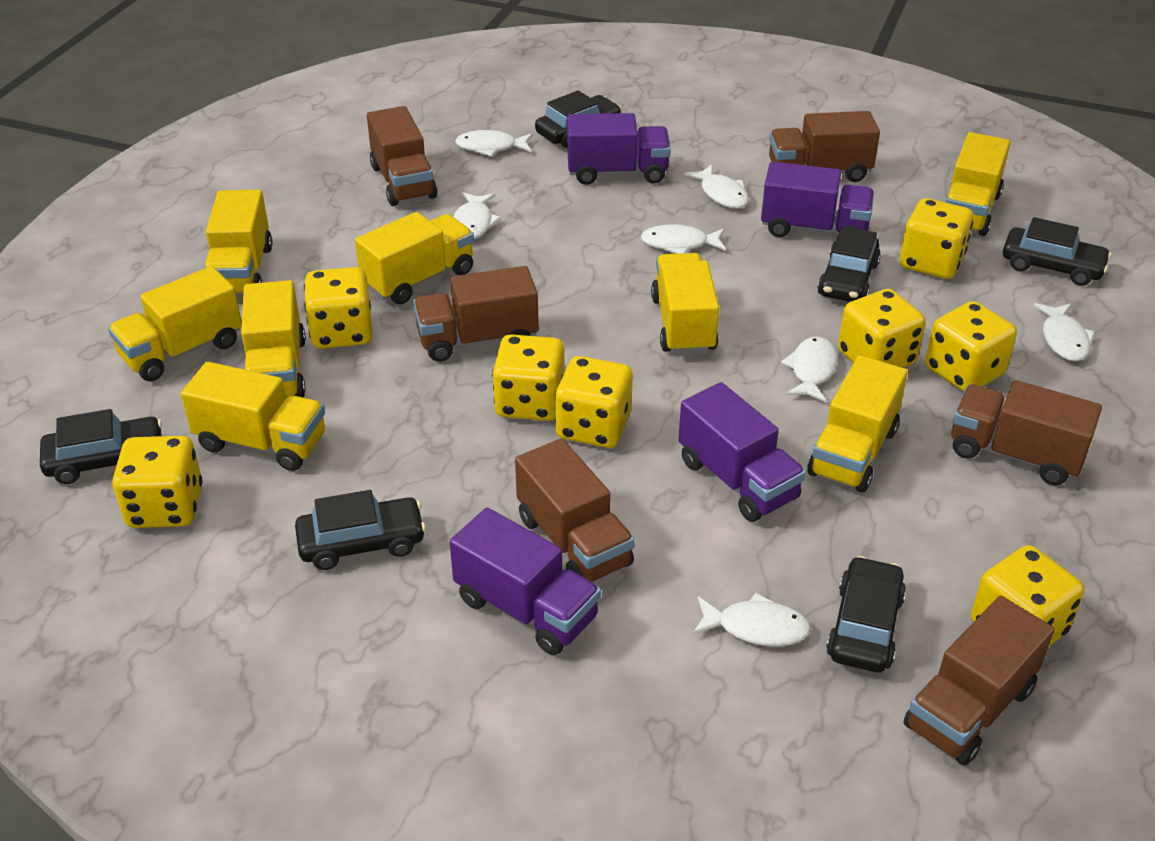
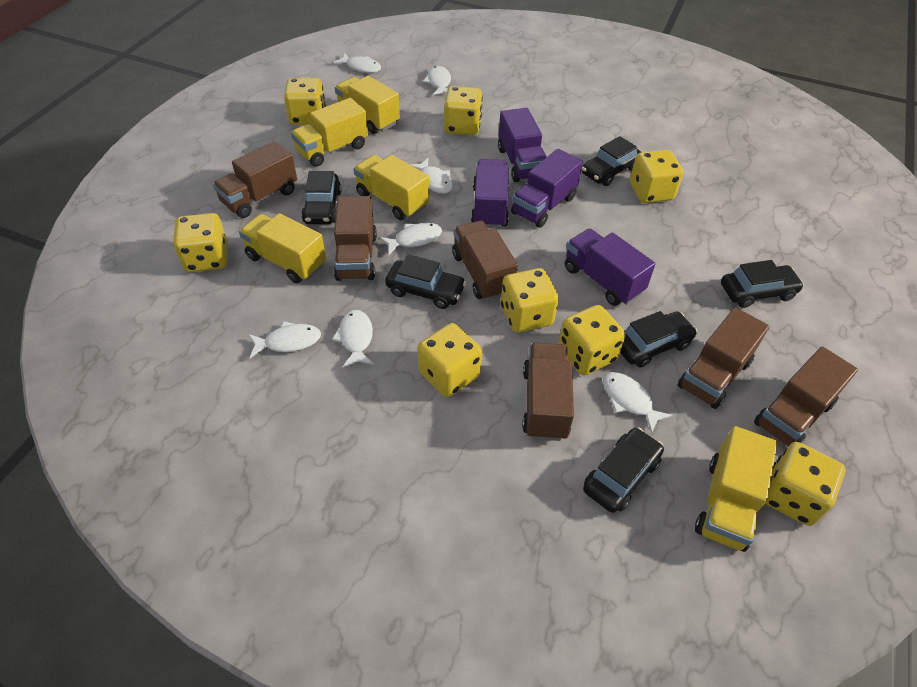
yellow truck: [108,266,242,381] [181,362,325,471] [204,190,273,295] [241,280,306,398] [355,212,474,304] [651,253,719,354] [807,355,908,492] [945,132,1010,236] = 8 -> [239,213,326,284] [291,98,368,167] [335,76,400,134] [354,155,429,220] [695,426,778,552] = 5

